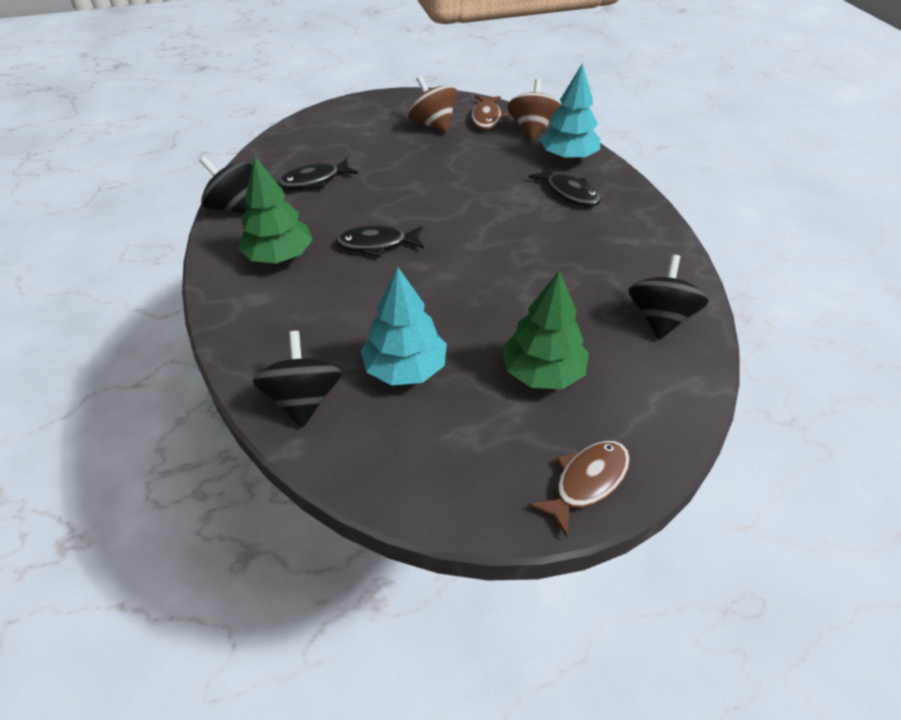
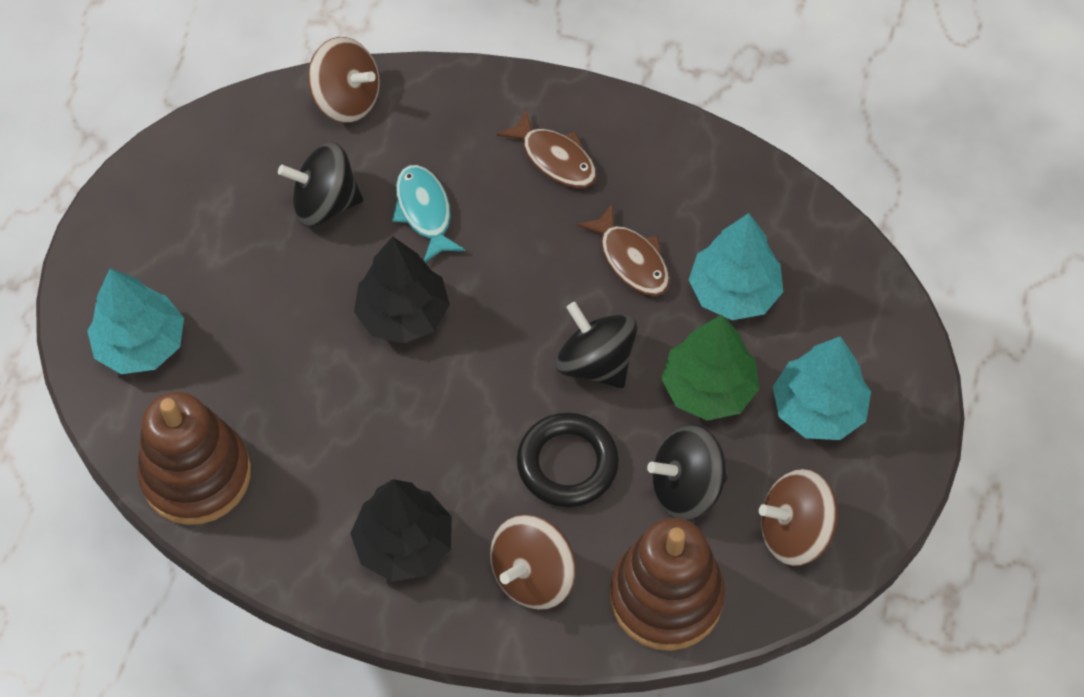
black fish: [278,158,358,189] [336,226,424,257] [528,165,601,206] = 3 -> none = 0
black ring: none = 0 -> [517,413,619,507] = 1
black tree: none = 0 -> [350,479,452,581] [354,236,450,344] = 2
brown spinning top: [408,76,457,133] [507,79,561,140] = 2 -> [308,37,380,123] [490,515,576,610] [759,469,838,566] = 3
brown stacking toy: none = 0 -> [137,392,251,525] [610,518,725,651] = 2
green tree: [238,157,313,263] [502,271,589,389] = 2 -> [661,315,759,421] = 1
turquoise fish: none = 0 -> [392,165,465,262] = 1
turquoise tree: [361,267,447,385] [540,63,600,161] = 2 -> [87,268,184,374] [689,213,783,320] [773,336,871,440] = 3

